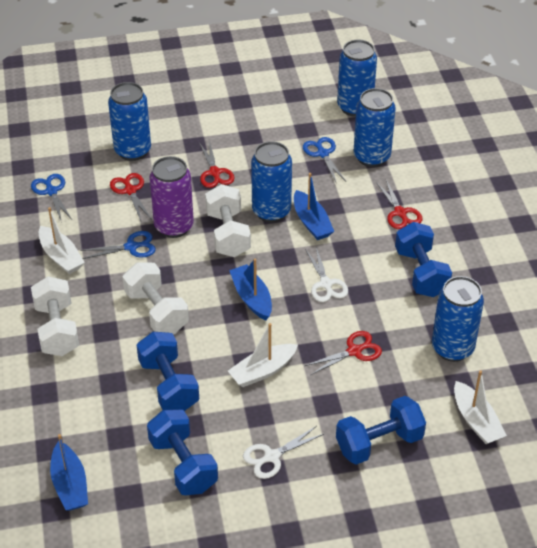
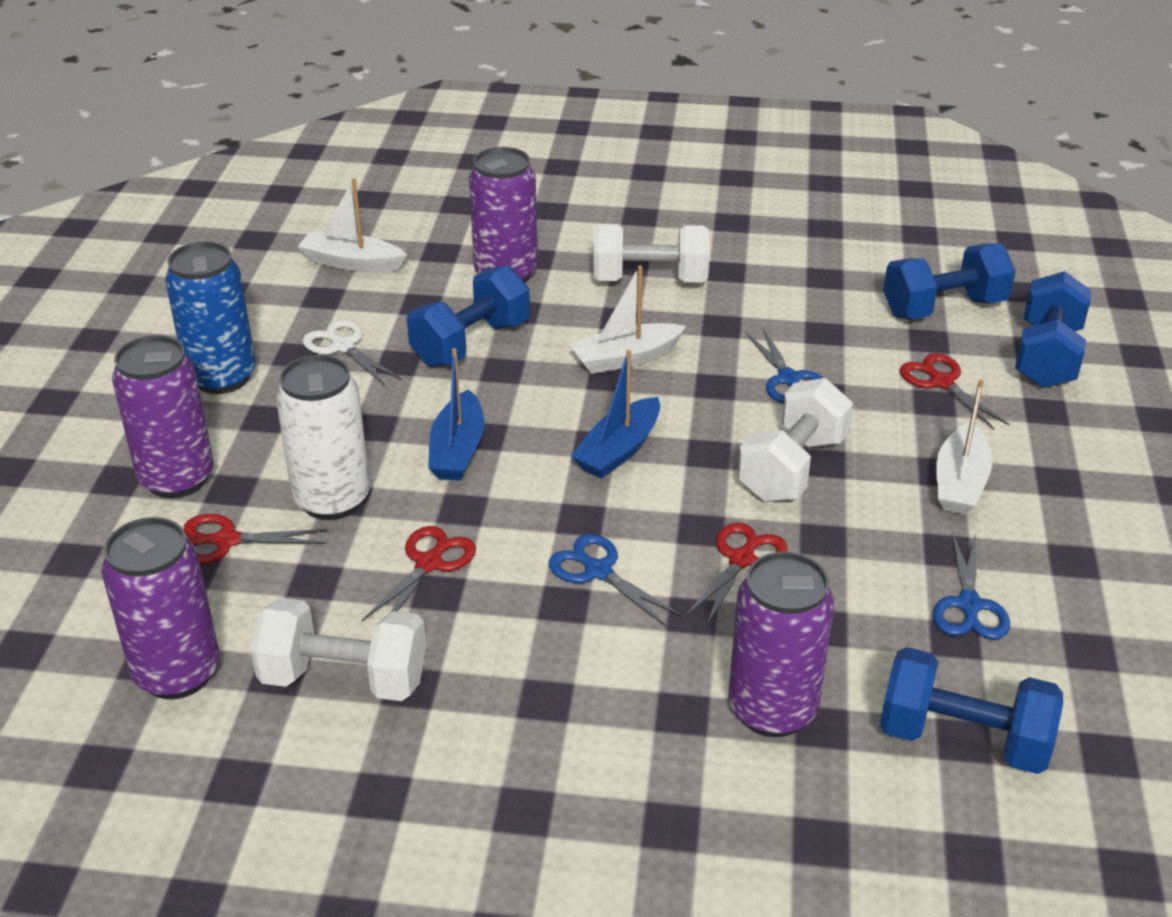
blue boat: [50,434,88,511] [229,258,272,320] [294,173,334,240] = 3 -> [428,348,484,481] [570,350,660,479] = 2
blue can: [108,82,151,161] [251,141,292,222] [337,40,377,117] [354,88,396,167] [432,276,484,362] = 5 -> [165,242,256,394] = 1
purple can: [150,156,194,238] = 1 -> [101,517,220,699] [112,335,214,498] [469,147,538,283] [728,552,834,737] = 4
white can: none = 0 -> [276,355,370,520] = 1
white scissors: [243,426,324,479] [305,247,348,302] = 2 -> [303,320,401,385] = 1

